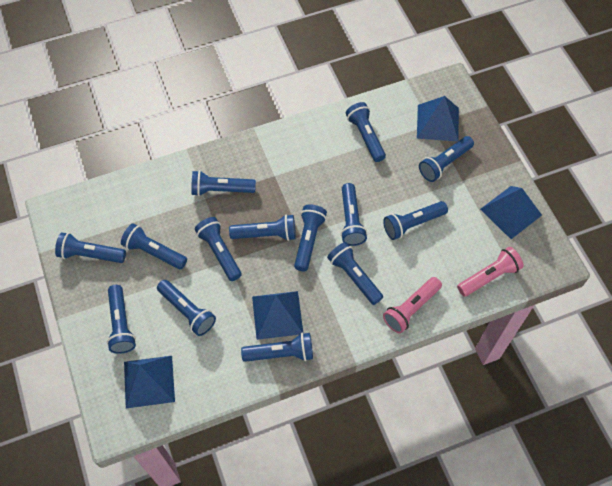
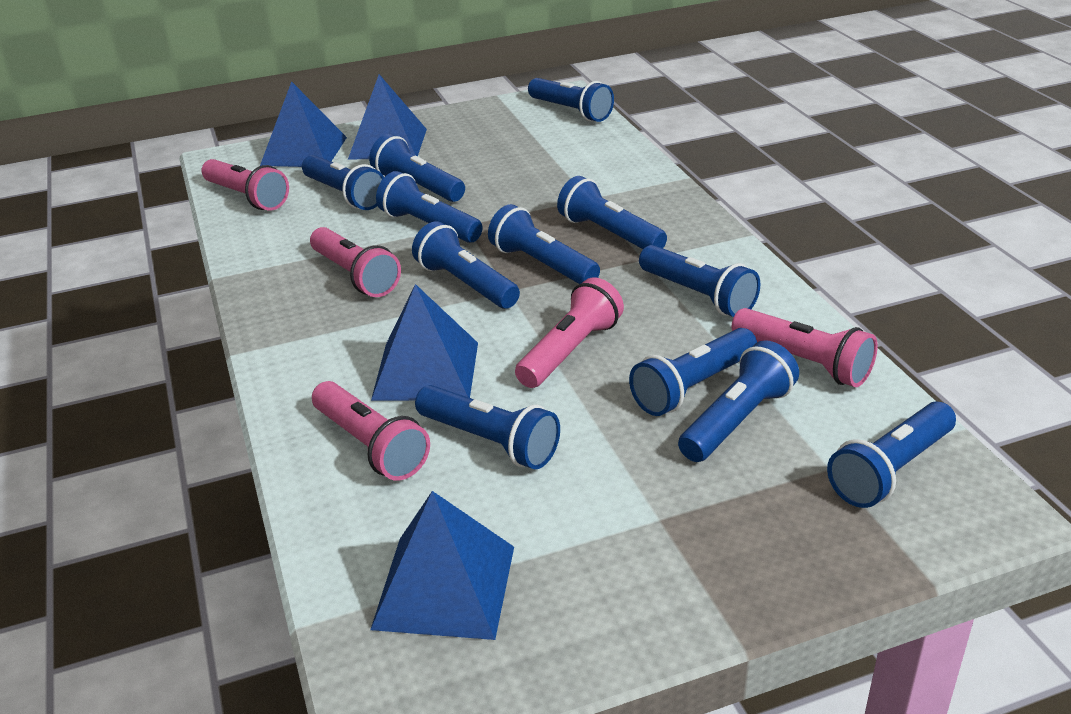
blue flashlight: [55,233,126,263] [107,285,136,354] [121,223,187,270] [157,280,216,336] [191,170,256,196] [195,217,242,281] [229,214,296,241] [241,333,313,362] [294,205,327,271] [327,242,383,305] [341,183,367,246] [346,102,386,162] [383,201,448,240] [419,136,474,182] = 14 -> [302,155,384,210] [369,134,465,202] [376,171,483,243] [412,221,520,309] [415,385,560,469] [488,204,600,284] [528,78,614,122] [557,176,667,249] [629,328,757,416] [639,245,760,317] [678,340,799,462] [827,401,956,508] = 12
pink flashlight: [383,277,442,333] [457,247,524,297] = 2 -> [202,159,289,211] [310,227,401,297] [312,381,430,481] [515,277,624,388] [732,308,878,387] = 5

